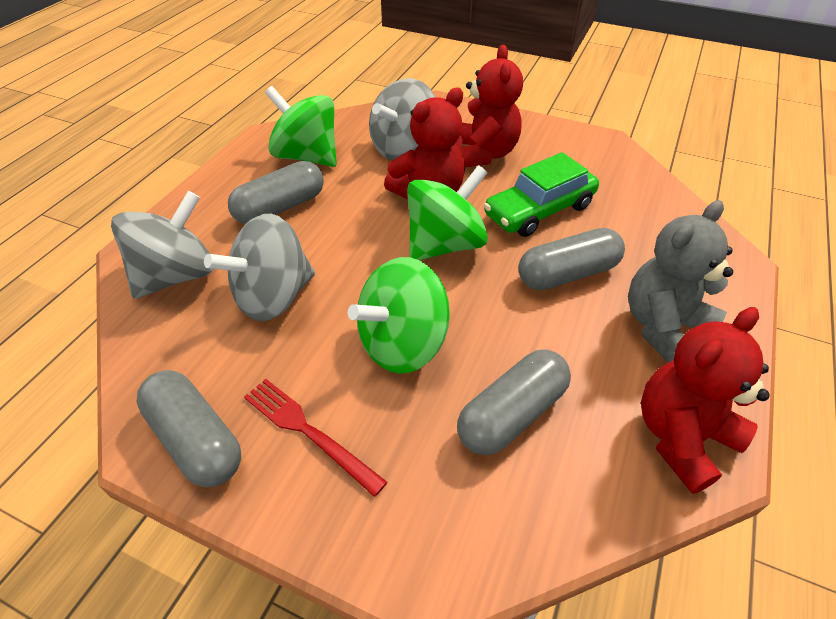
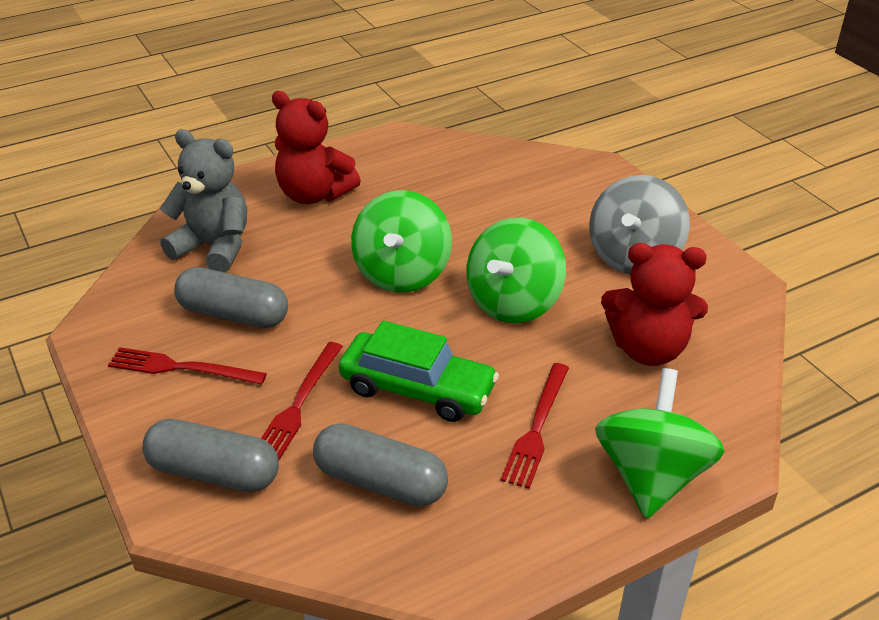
grey capsule: [136,370,241,487] [228,161,324,224] [457,349,571,455] [518,228,625,290] = 4 -> [142,419,279,492] [174,267,288,328] [313,423,448,507] = 3
grey spinning top: [111,191,214,299] [204,214,315,321] [369,78,435,161] = 3 -> [589,175,690,274] = 1
red fork: [244,379,387,497] = 1 -> [108,347,267,385] [261,342,343,461] [501,363,569,489] = 3
red teddy bear: [384,87,465,199] [460,45,523,167] [641,307,770,494] = 3 -> [272,91,361,204] [601,243,708,366] = 2

